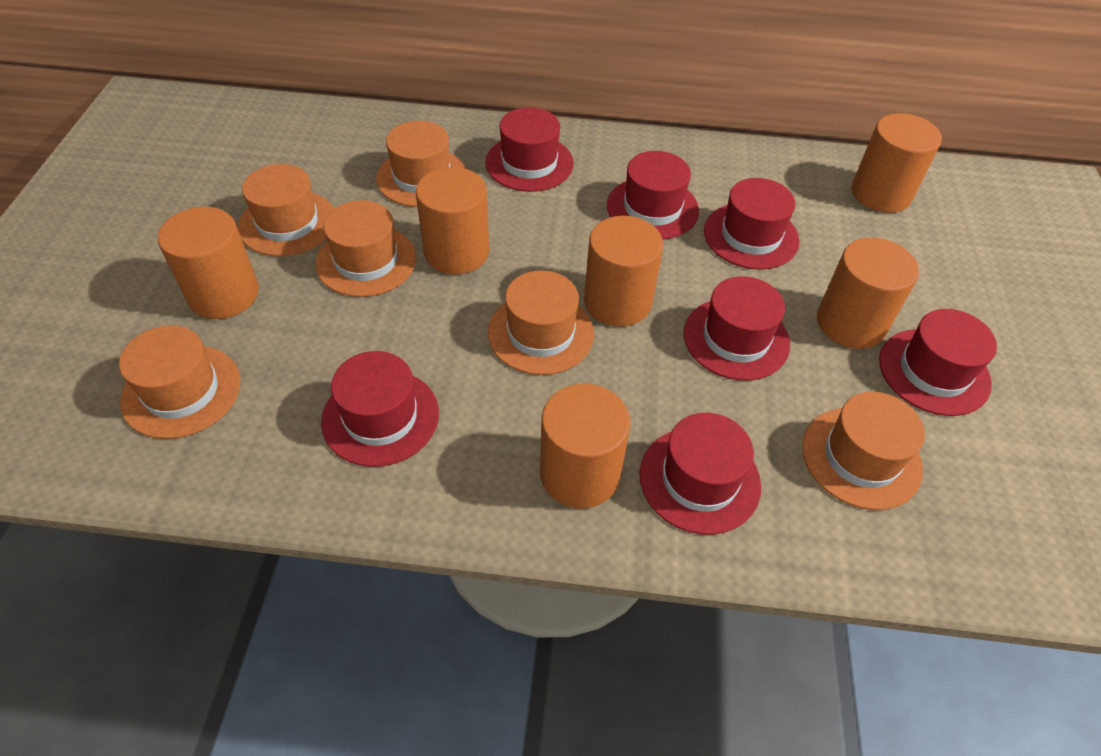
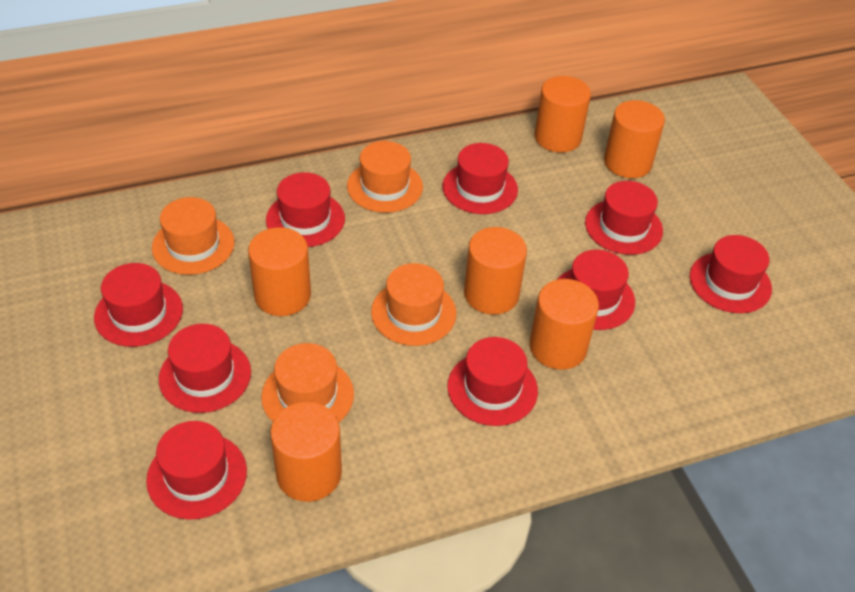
orange hat: [119,325,241,439] [238,164,334,257] [315,200,417,297] [376,121,466,207] [488,270,594,375] [802,392,925,510] = 6 -> [152,197,234,275] [261,343,354,422] [347,141,423,213] [371,263,456,346] = 4
red hat: [321,351,439,467] [485,107,574,192] [607,151,699,240] [640,413,761,535] [684,276,790,380] [704,178,799,270] [879,309,997,416] = 7 -> [94,263,183,347] [146,421,247,520] [159,324,251,413] [266,172,345,247] [443,143,518,214] [447,337,538,426] [557,250,635,330] [585,181,663,255] [690,235,772,313] = 9

